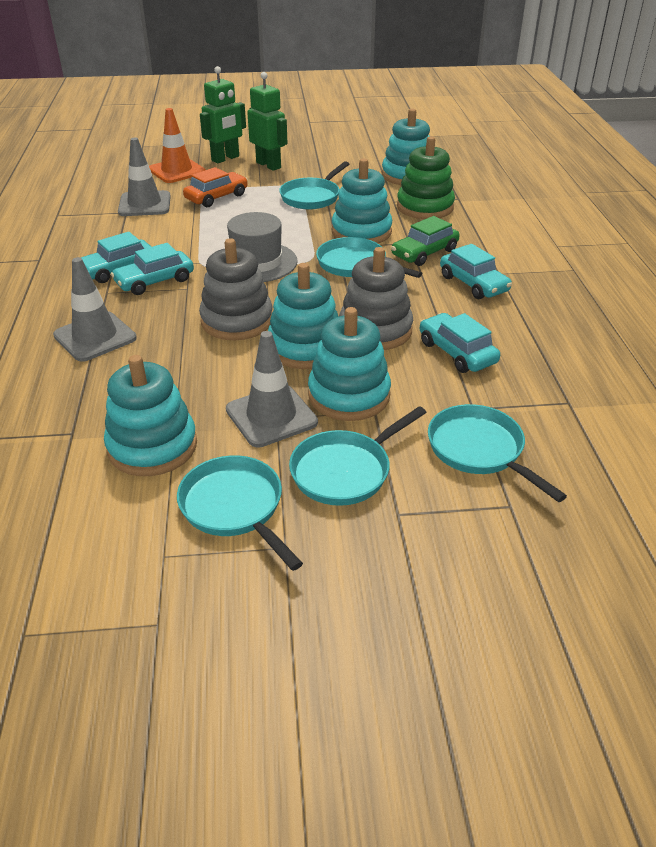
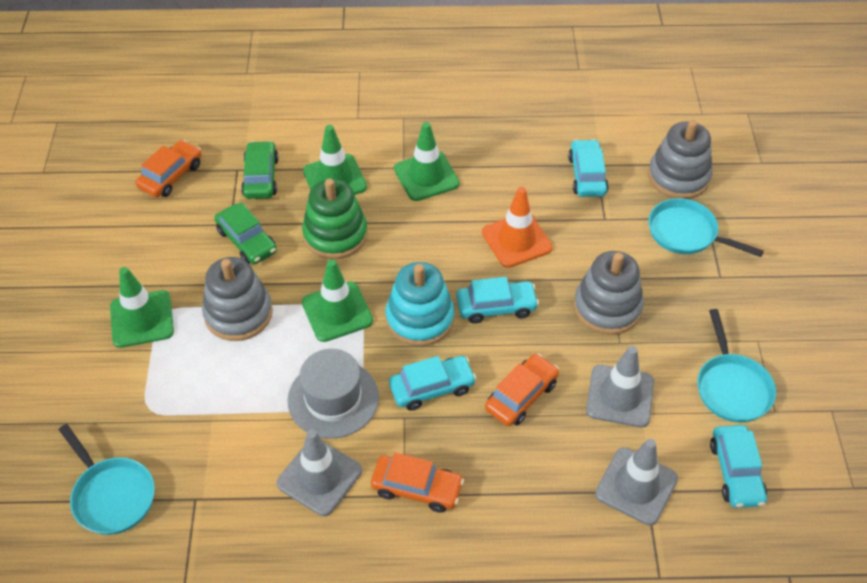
green car: [391,216,460,266] = 1 -> [214,202,277,264] [241,141,279,199] = 2
green robot: [200,66,246,163] [247,72,287,171] = 2 -> none = 0
green traffic cone: none = 0 -> [110,267,174,348] [302,259,373,342] [303,125,367,195] [394,122,460,201] = 4
grey stacking toy: [199,238,273,340] [339,247,413,350] = 2 -> [202,257,273,341] [574,251,644,335] [648,120,712,199] = 3
orange car: [183,167,248,207] = 1 -> [135,140,202,197] [371,452,464,513] [485,354,559,426] = 3
turquoise pan: [177,455,303,571] [279,161,349,209] [289,406,427,506] [316,237,422,278] [428,404,567,502] = 5 -> [59,424,155,535] [648,198,764,257] [697,309,776,422] = 3
turquoise stacking toy: [104,355,197,476] [268,263,339,369] [308,307,391,421] [332,158,392,243] [382,108,430,185] = 5 -> [385,262,454,346] = 1

